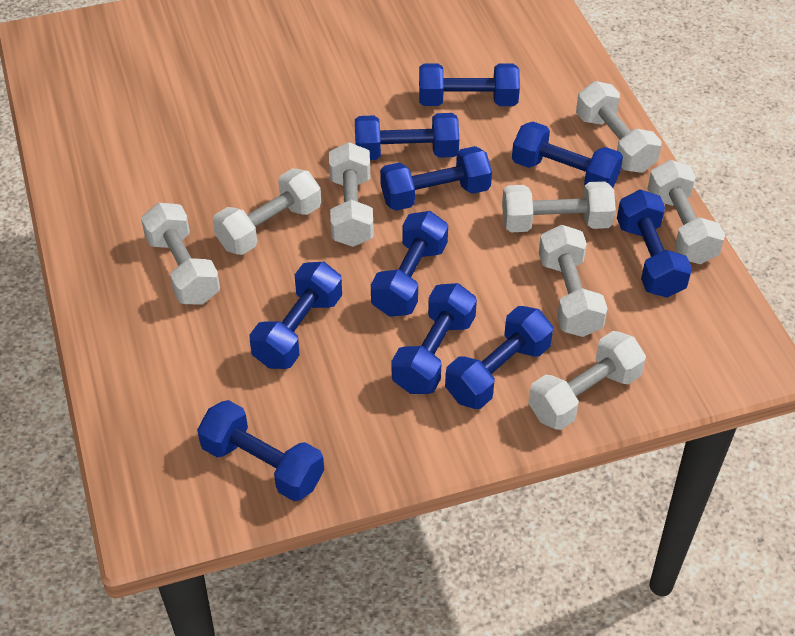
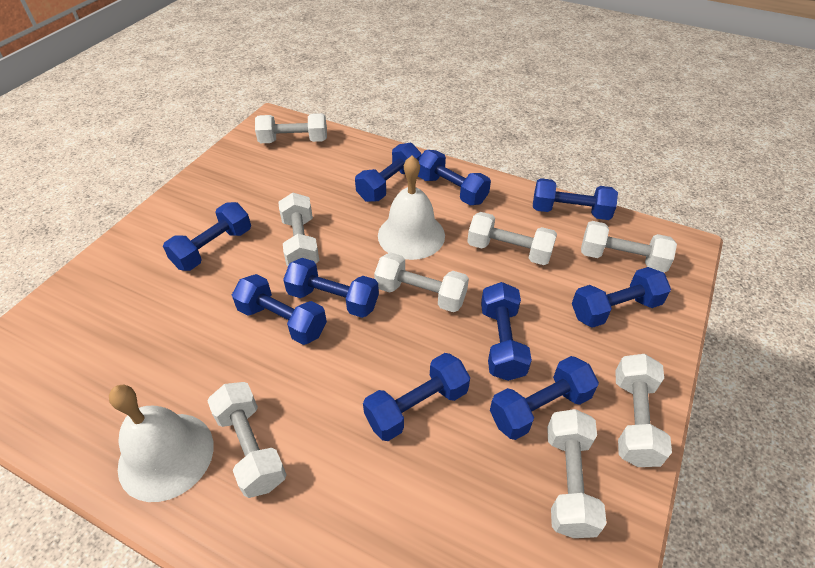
white bell: none = 0 -> [109,385,214,502] [378,156,445,260] = 2

